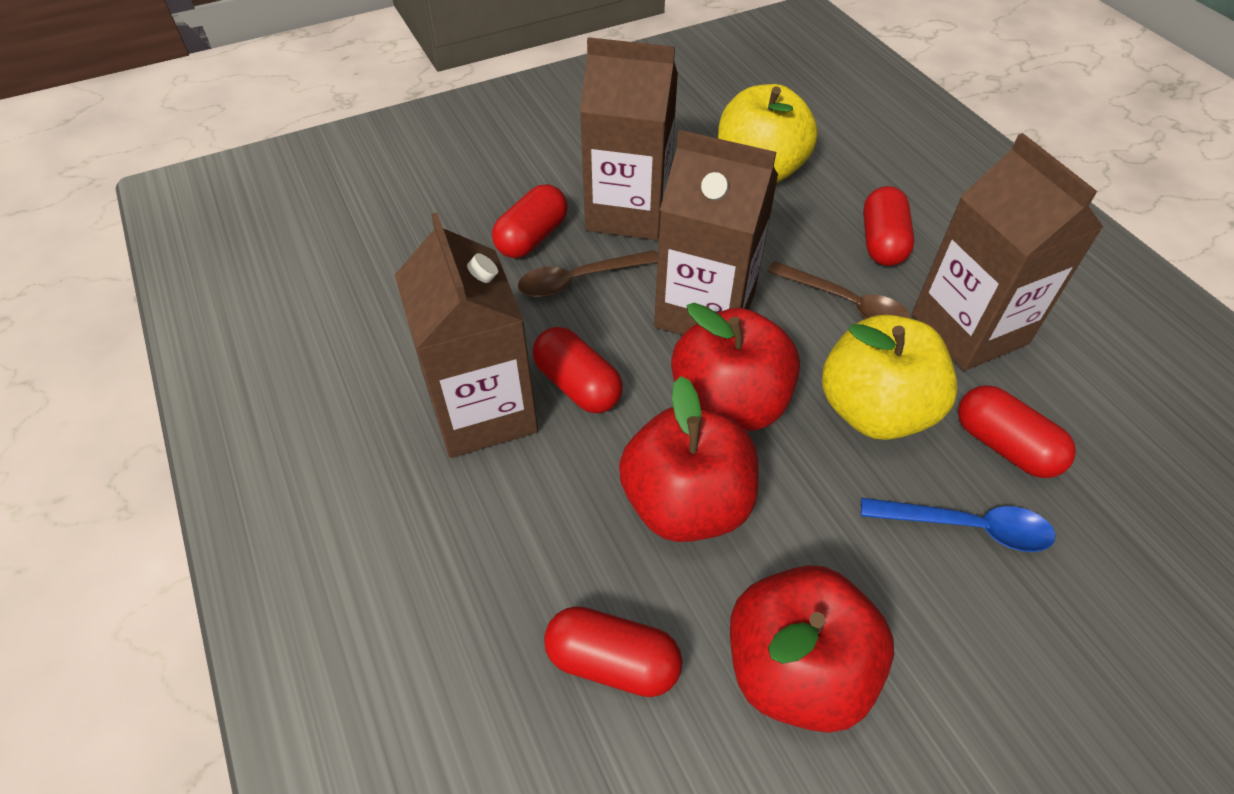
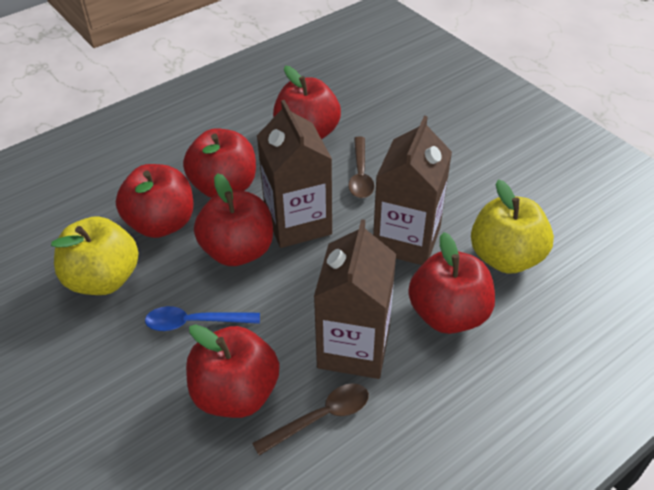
brown carton: [395,213,538,458] [580,37,678,240] [654,130,778,335] [912,133,1103,371] = 4 -> [257,100,332,248] [314,219,396,379] [373,116,452,265] = 3
red apple: [619,376,759,542] [671,303,800,431] [730,565,894,733] = 3 -> [116,164,194,238] [183,128,256,198] [186,324,279,418] [194,173,273,266] [273,66,341,139] [408,232,495,334] = 6
red capsule: [492,184,568,258] [533,327,623,413] [544,606,682,697] [863,186,914,266] [958,385,1076,478] = 5 -> none = 0

